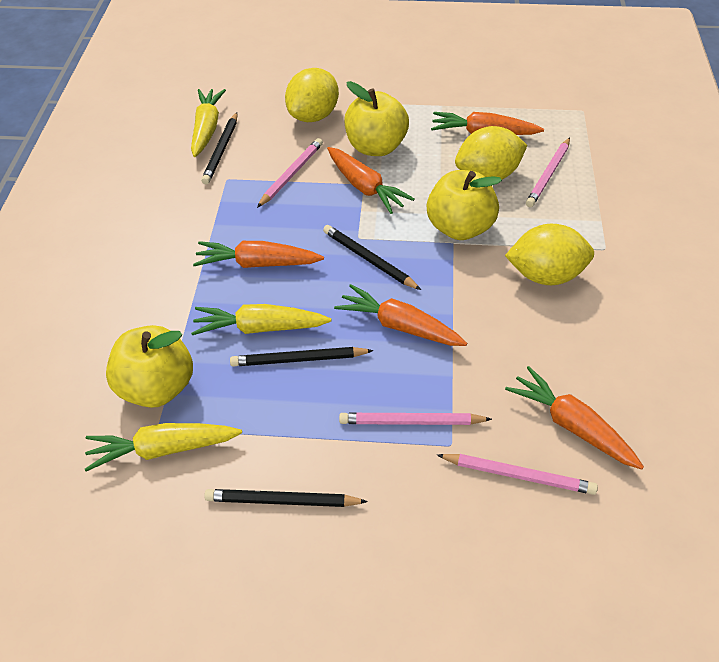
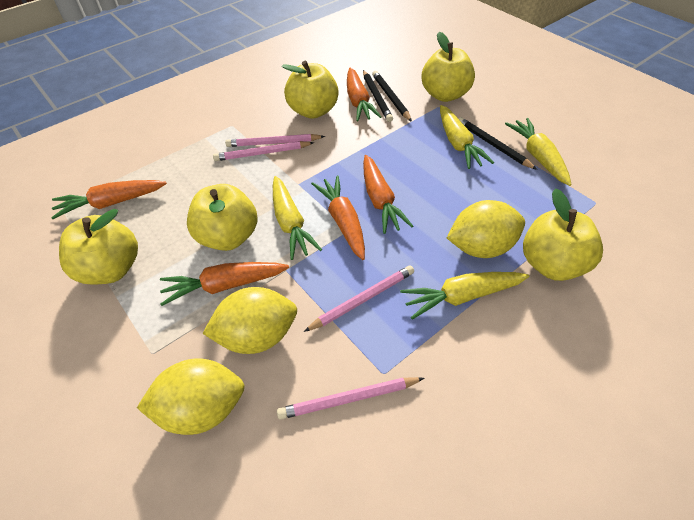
black pencil: [201,112,237,184] [204,489,368,507] [230,347,374,367] [323,225,421,290] = 4 -> [363,70,393,122] [372,71,412,122] [458,117,537,170] = 3
yellow apple: [106,325,193,408] [345,81,409,156] [427,170,502,240] = 3 -> [59,209,138,285] [187,184,258,251] [282,61,339,119] [422,32,475,102] [523,188,603,281] = 5
yellow carrot: [85,423,242,471] [191,89,226,157] [191,304,331,335] = 3 -> [273,176,322,260] [400,272,529,320] [440,105,494,169] [505,118,572,186] = 4

